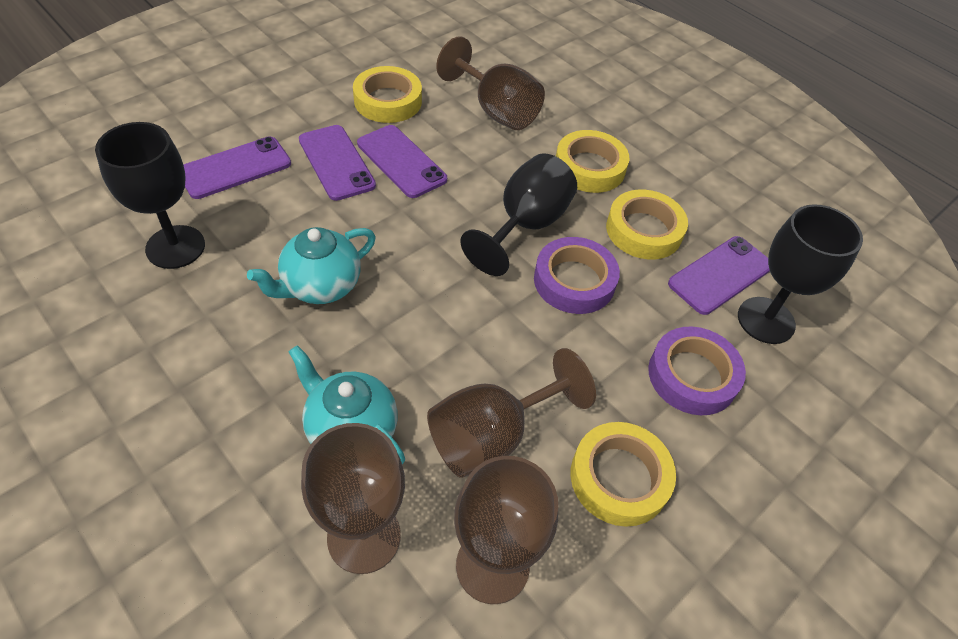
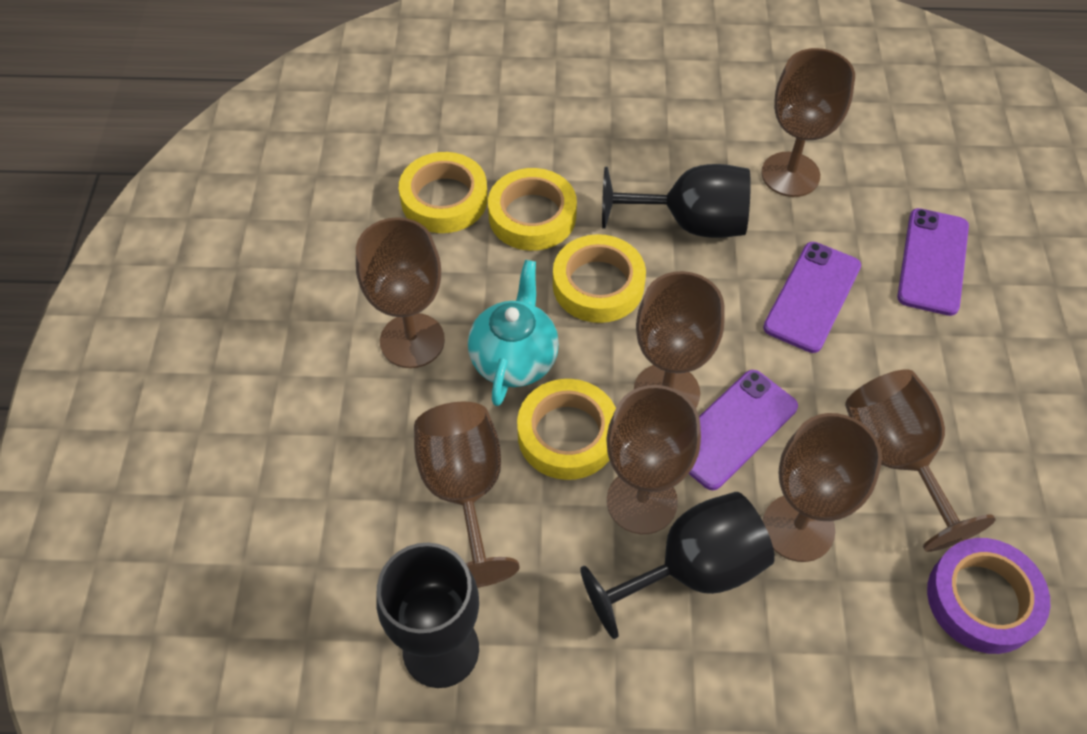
brown goblet: [301,423,405,574] [427,348,596,478] [436,36,545,130] [454,456,558,604] = 4 -> [356,217,445,368] [414,402,520,588] [606,385,701,534] [634,271,725,408] [761,48,855,197] [763,413,882,562] [845,369,995,552] = 7
purple phone: [183,136,291,199] [299,125,376,201] [357,125,447,198] [668,236,770,315] = 4 -> [689,370,798,490] [763,242,861,353] [897,208,969,316] = 3
purple tape: [534,237,620,314] [648,327,746,415] = 2 -> [927,538,1050,654] = 1
turquoise teapot: [247,227,376,304] [288,345,405,464] = 2 -> [468,260,559,406] = 1

